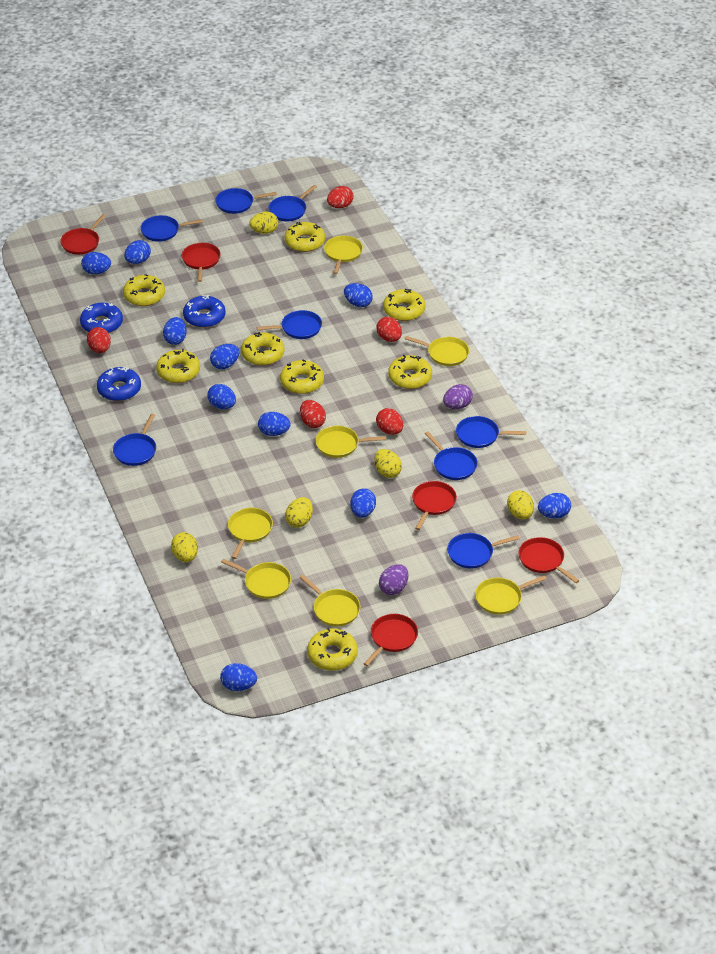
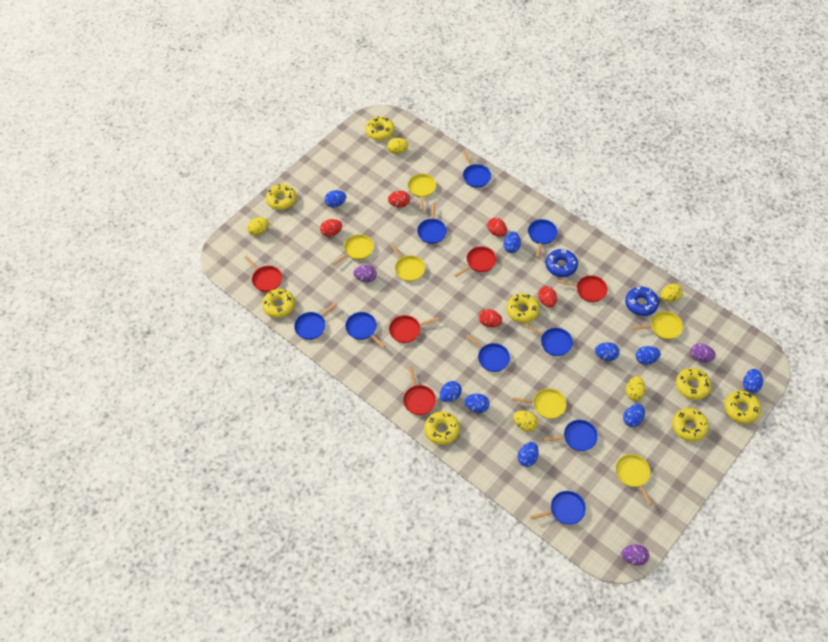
blue donut: [80,302,123,333] [97,367,141,401] [183,295,226,328] = 3 -> [546,249,578,277] [625,287,659,316] = 2
blue egg: [81,252,111,274] [124,240,151,264] [163,317,187,345] [207,384,236,409] [210,344,239,369] [220,663,257,691] [258,412,291,436] [344,283,373,307] [350,488,376,518] [538,493,571,519] = 10 -> [324,190,346,207] [440,381,462,402] [464,394,490,413] [503,232,521,253] [518,442,539,467] [595,342,620,361] [623,404,645,427] [636,346,661,365] [743,369,763,393] = 9
blue pan: [113,414,156,466] [140,215,203,242] [215,188,277,214] [256,310,322,339] [268,185,317,221] [425,432,478,480] [447,533,520,569] [456,416,526,448] = 8 -> [294,302,337,340] [345,312,386,348] [417,203,447,244] [462,151,491,188] [466,334,510,372] [524,324,573,356] [528,219,558,258] [530,491,586,525] [543,420,598,451] = 9
purple egg: [379,564,409,595] [443,384,473,409] = 2 -> [353,265,377,282] [621,544,649,566] [690,343,716,362] = 3
yellow pan: [221,559,291,599] [228,508,273,559] [299,575,360,627] [315,426,386,458] [324,236,363,274] [404,336,469,366] [475,575,547,615] = 7 -> [332,234,374,265] [390,243,425,281] [408,174,436,210] [512,388,566,419] [615,454,653,506] [632,311,683,339] = 6

